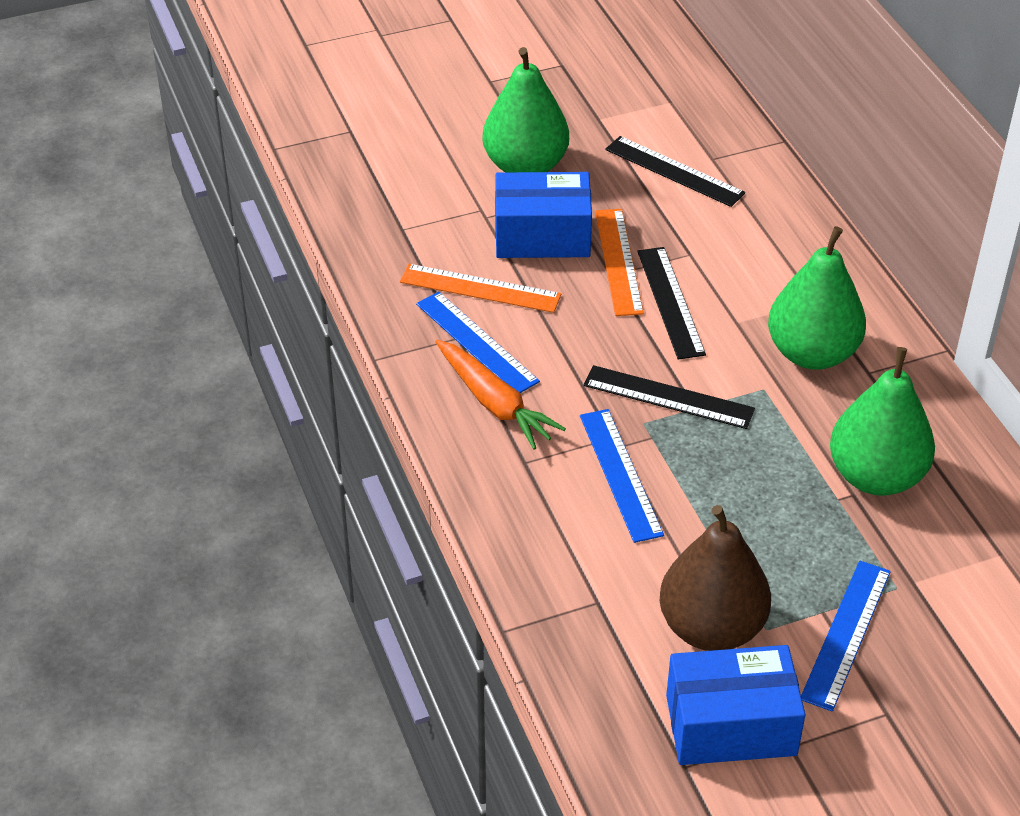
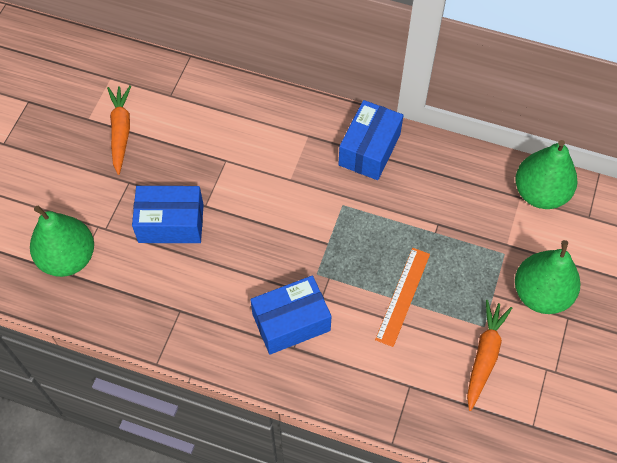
black ruler: [584,365,755,429] [605,136,745,207] [637,247,706,360] = 3 -> none = 0
blue box: [495,172,592,258] [666,645,806,765] = 2 -> [132,186,204,243] [250,276,331,355] [338,100,403,180] = 3
blue ruler: [416,292,540,393] [580,409,664,543] [801,561,891,712] = 3 -> none = 0
brown pear: [660,505,771,651] = 1 -> none = 0
orange carrot: [435,340,566,449] = 1 -> [107,85,131,175] [467,300,512,411] = 2
orange ruler: [400,264,561,313] [595,209,644,316] = 2 -> [375,248,430,347] = 1

